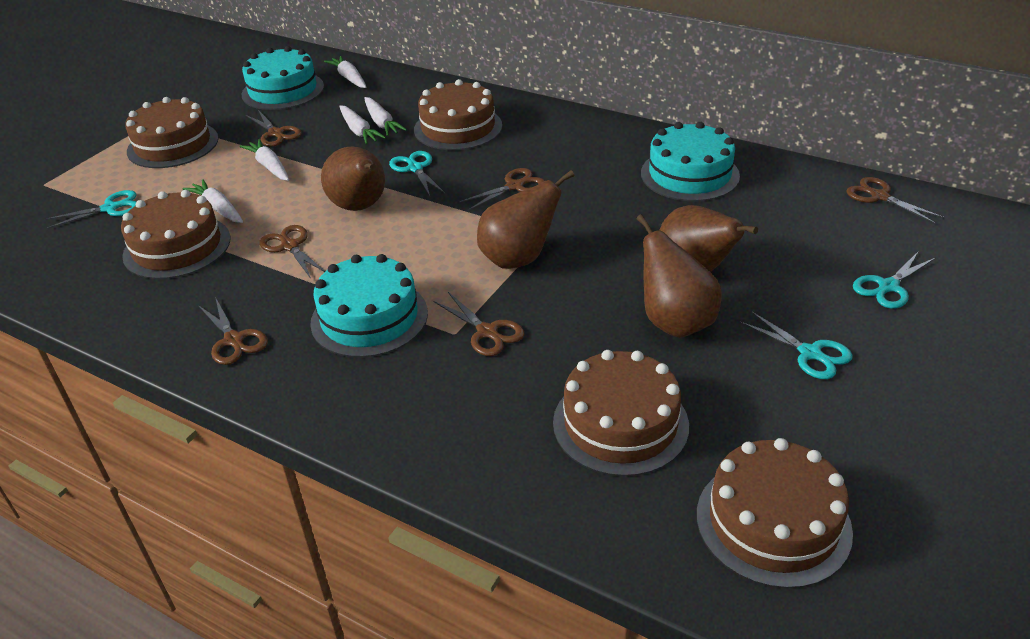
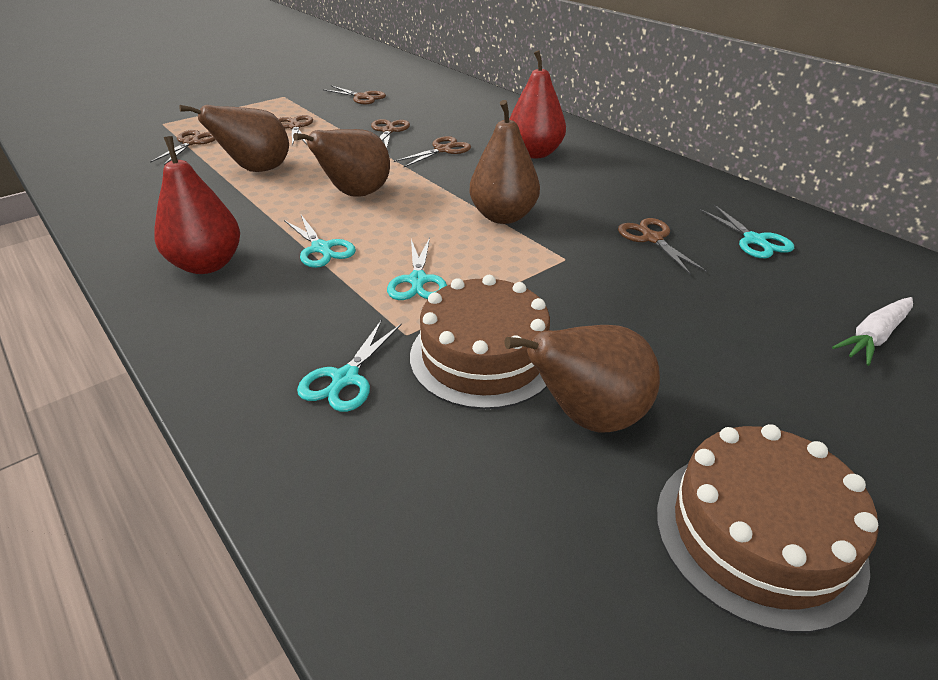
brown cake: [121,190,231,279] [125,97,219,168] [414,79,502,150] [553,350,689,477] [697,438,853,589] = 5 -> [410,275,550,409] [657,424,878,633] = 2
red pear: none = 0 -> [154,136,240,274] [509,50,566,158] = 2
turquoise cake: [242,46,324,110] [310,254,428,358] [641,122,740,201] = 3 -> none = 0
white carrot: [183,179,243,223] [240,139,289,181] [324,56,366,88] [339,105,386,145] [364,97,407,136] = 5 -> [832,297,913,366] = 1

